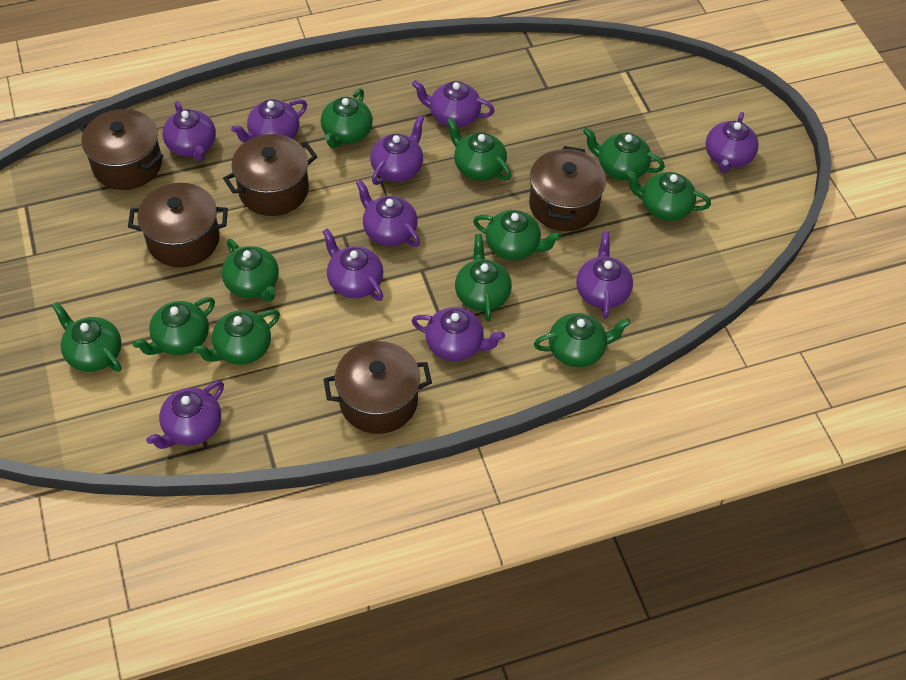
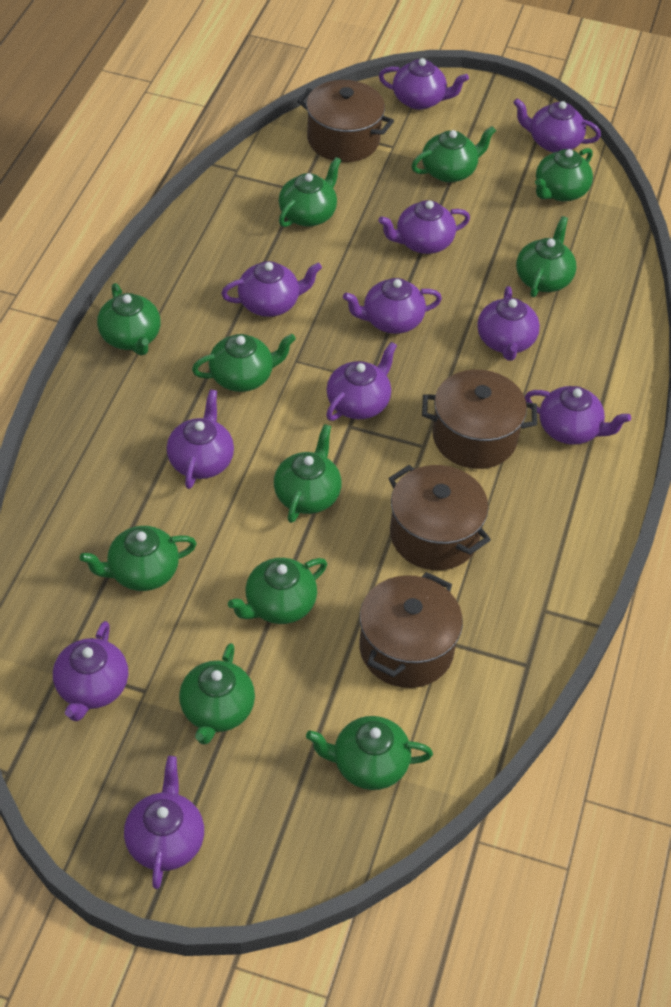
brown pot: [79,109,163,190] [128,183,228,267] [223,134,317,216] [323,341,432,434] [529,146,606,231] = 5 -> [297,80,394,162] [359,572,463,688] [388,465,491,570] [422,370,537,469] = 4
purple teapot: [146,381,224,449] [162,101,216,161] [231,99,307,143] [322,228,383,301] [356,180,420,247] [370,115,424,185] [412,80,495,128] [412,307,505,361] [576,231,633,319] [706,112,759,173] = 10 -> [53,621,128,721] [124,756,204,889] [167,389,234,489] [221,261,322,317] [326,342,397,421] [343,278,442,334] [379,58,469,110] [379,200,470,254] [477,286,540,361] [513,98,601,153] [525,386,631,445] = 11

